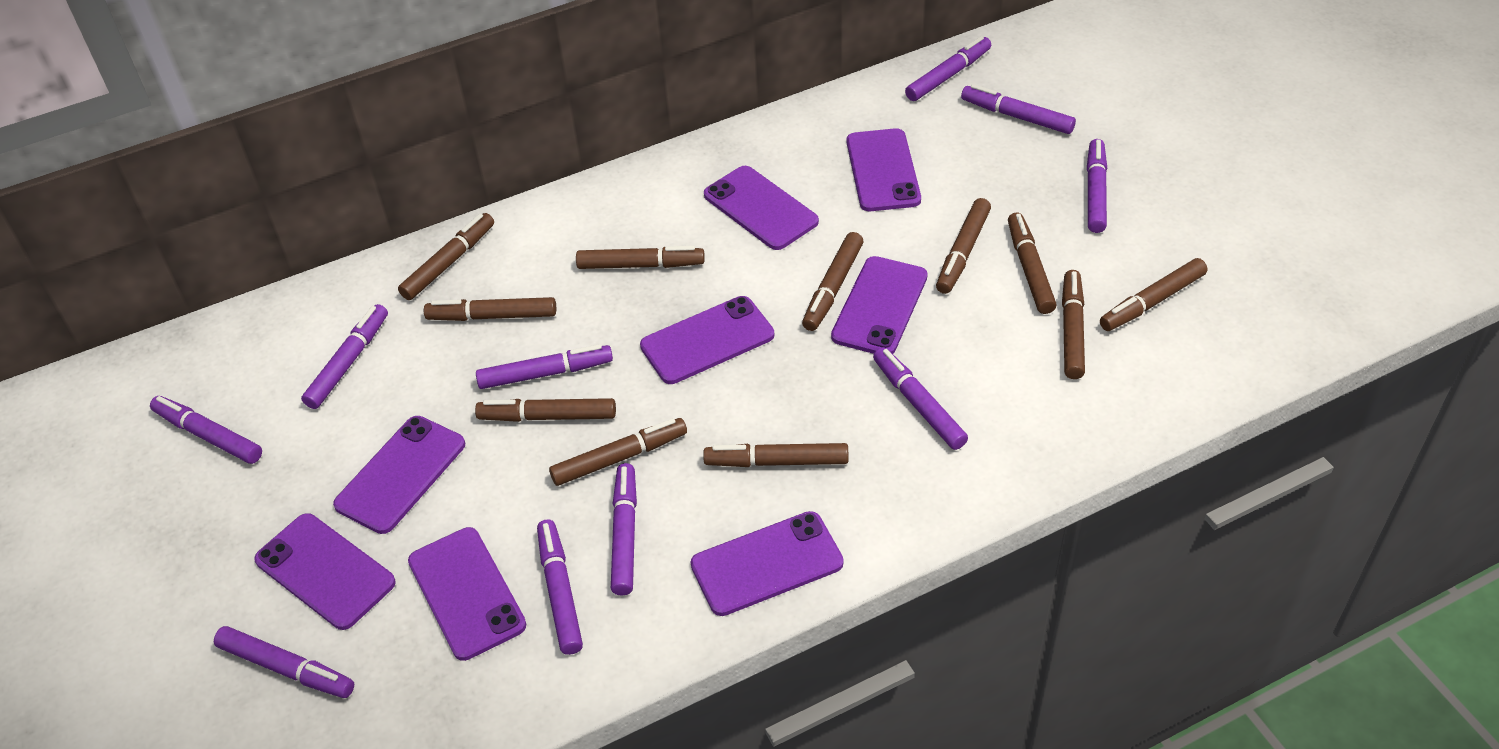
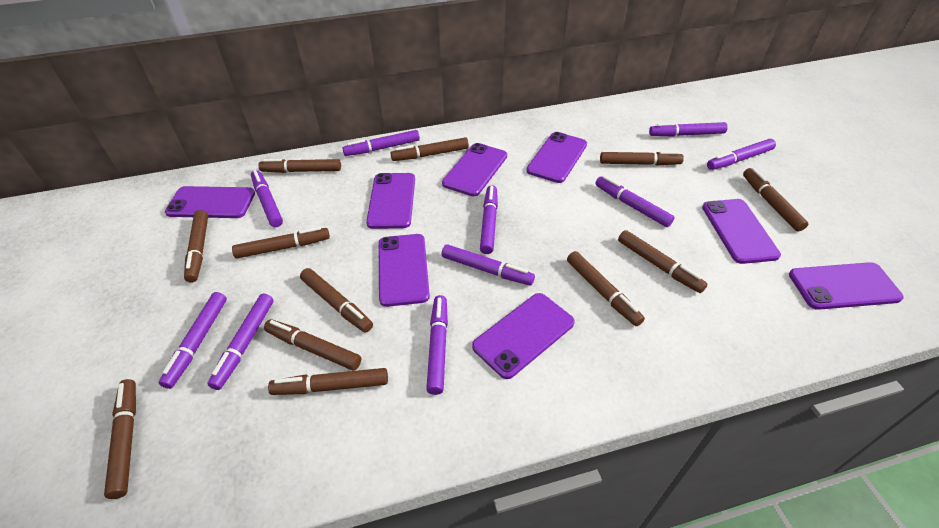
brown marker: [398,213,494,300] [424,297,556,321] [475,398,616,422] [549,418,687,486] [576,246,705,269] [703,443,848,467] [802,232,863,331] [936,198,991,294] [1008,213,1056,314] [1062,270,1085,379] [1100,258,1207,331] = 11 -> [104,379,136,499] [184,210,208,282] [232,227,330,258] [258,159,341,173] [264,319,361,370] [268,368,388,395] [300,268,373,333] [390,137,469,161] [567,251,645,326] [600,151,684,165] [618,230,707,293] [743,168,808,231] = 12

